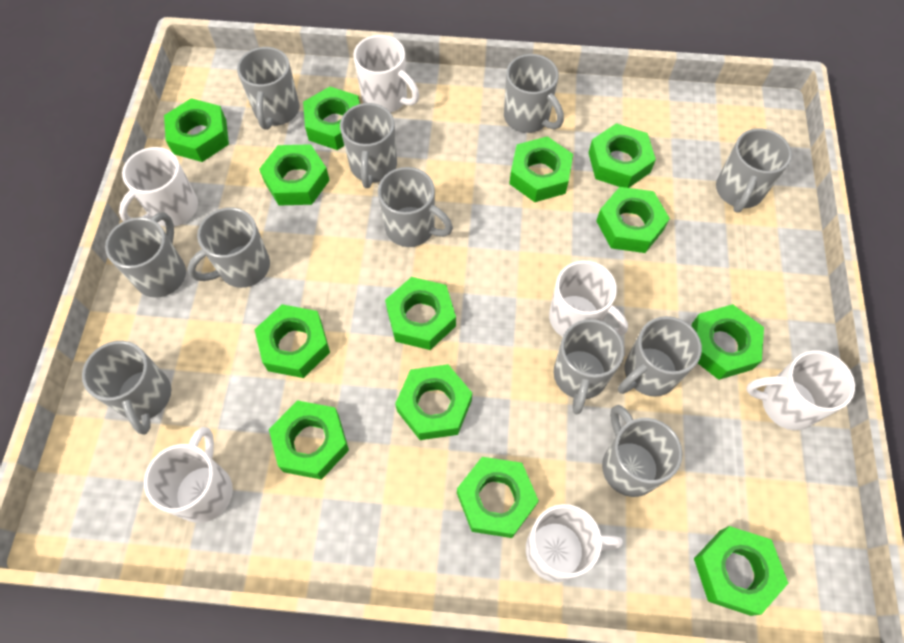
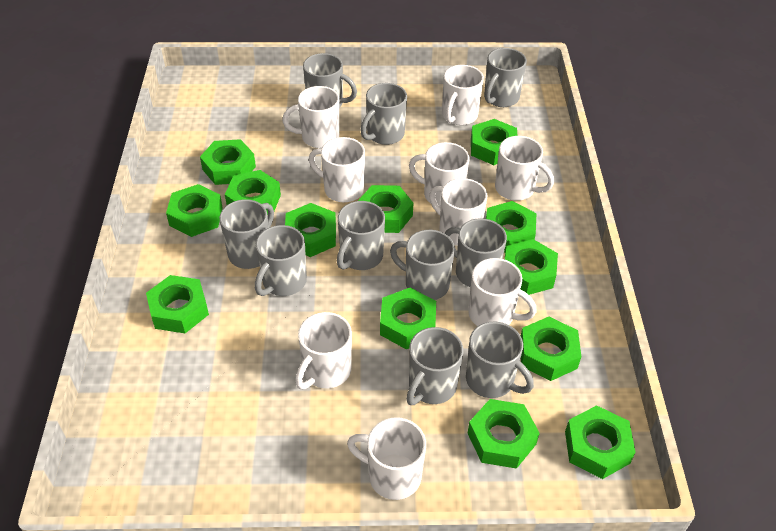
grey mug: [82,341,171,435] [105,212,186,298] [187,207,270,288] [237,47,299,130] [340,103,397,188] [378,167,453,247] [504,54,564,133] [554,319,624,414] [602,405,683,497] [618,316,702,397] [716,128,792,212] = 11 -> [219,199,274,269] [255,225,307,296] [303,53,357,108] [337,201,385,270] [360,83,407,145] [390,230,455,300] [406,327,463,405] [445,218,507,287] [466,321,534,398] [484,48,527,107] = 10
white mug: [119,147,198,227] [144,427,233,523] [353,35,419,113] [526,504,623,582] [549,261,628,337] [746,351,855,430] = 6 -> [282,86,339,148] [295,312,352,389] [309,137,365,202] [347,417,426,500] [409,142,469,207] [429,178,487,246] [442,65,484,125] [468,258,537,326] [495,136,554,201] = 9

